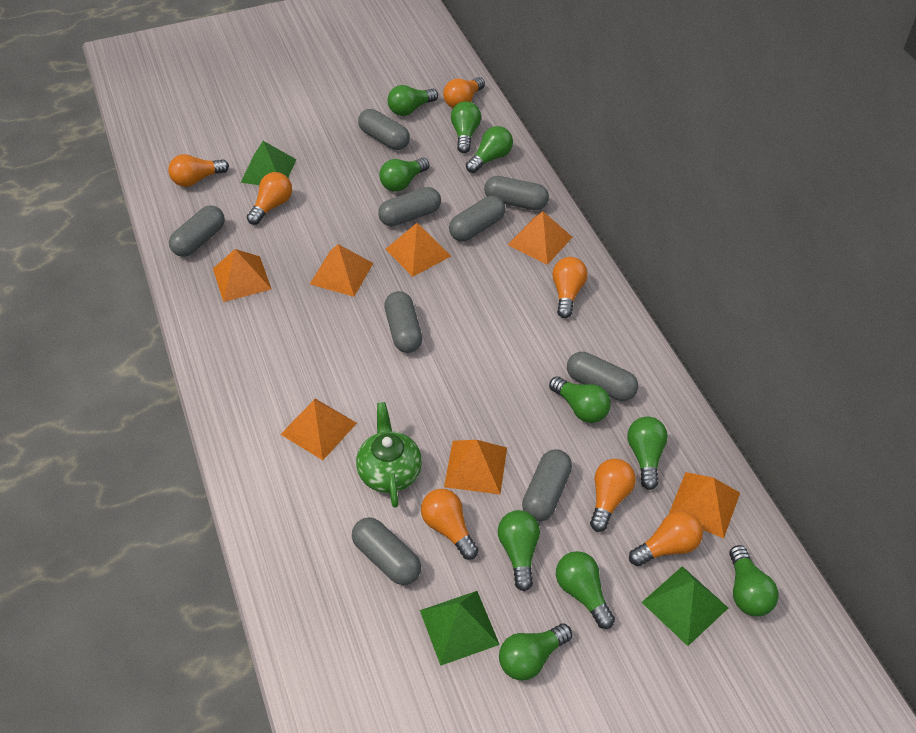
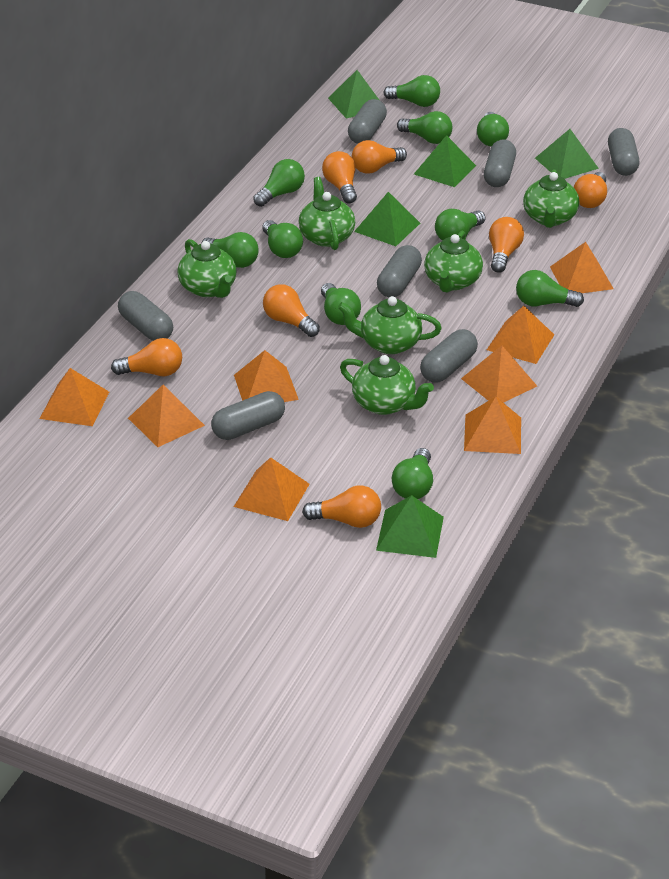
green pyramid: [240,141,297,185] [420,591,500,666] [641,566,728,646] = 3 -> [328,70,379,119] [354,192,420,246] [376,495,444,558] [414,135,476,187] [535,129,599,179] = 5
green teapot: [356,402,422,508] = 1 -> [177,239,237,298] [299,177,355,250] [338,296,442,354] [340,355,434,415] [424,231,483,292] [523,169,579,228] = 6
grey capsule: [169,205,225,257] [352,517,421,585] [358,109,410,150] [378,187,441,226] [384,291,422,353] [449,196,505,241] [484,176,549,210] [522,449,572,522] [567,352,638,401] = 9 -> [118,291,173,341] [211,391,285,440] [348,99,387,144] [377,245,422,297] [420,329,478,383] [484,140,516,187] [608,128,639,176] = 7
orange pyramid: [213,249,271,302] [280,399,357,460] [310,244,373,297] [386,223,451,277] [444,440,507,494] [508,211,572,265] [668,472,740,538] = 7 -> [40,368,109,426] [128,385,205,447] [234,350,299,402] [234,457,309,521] [461,345,537,403] [464,397,521,454] [487,306,554,364] [550,242,614,293] = 8

